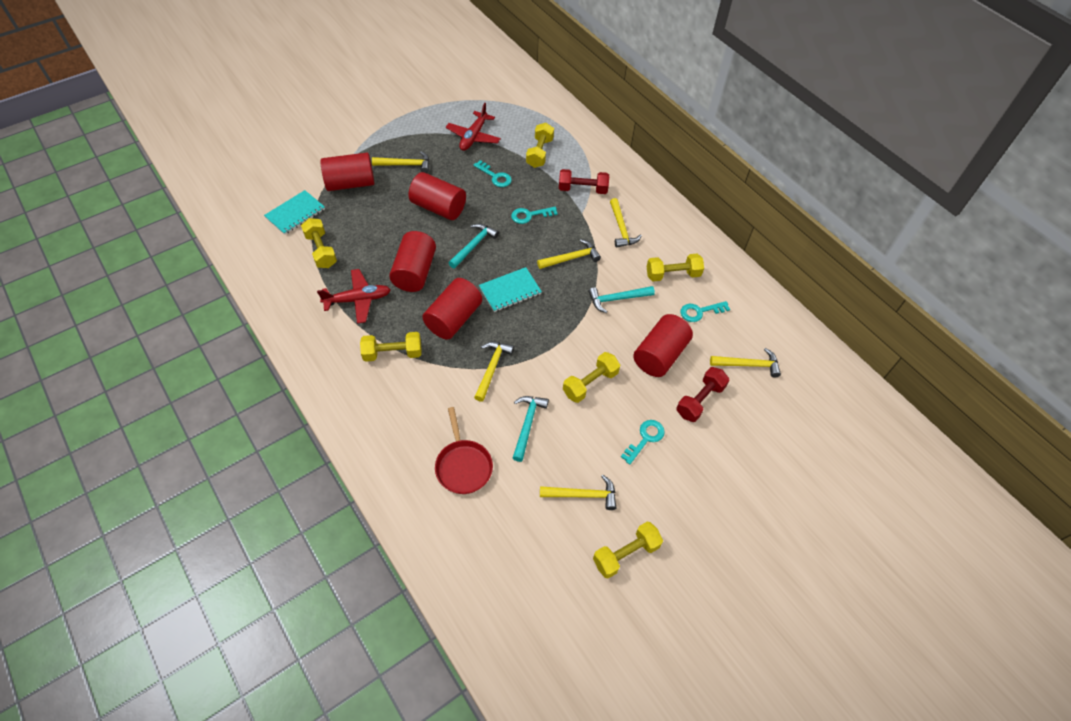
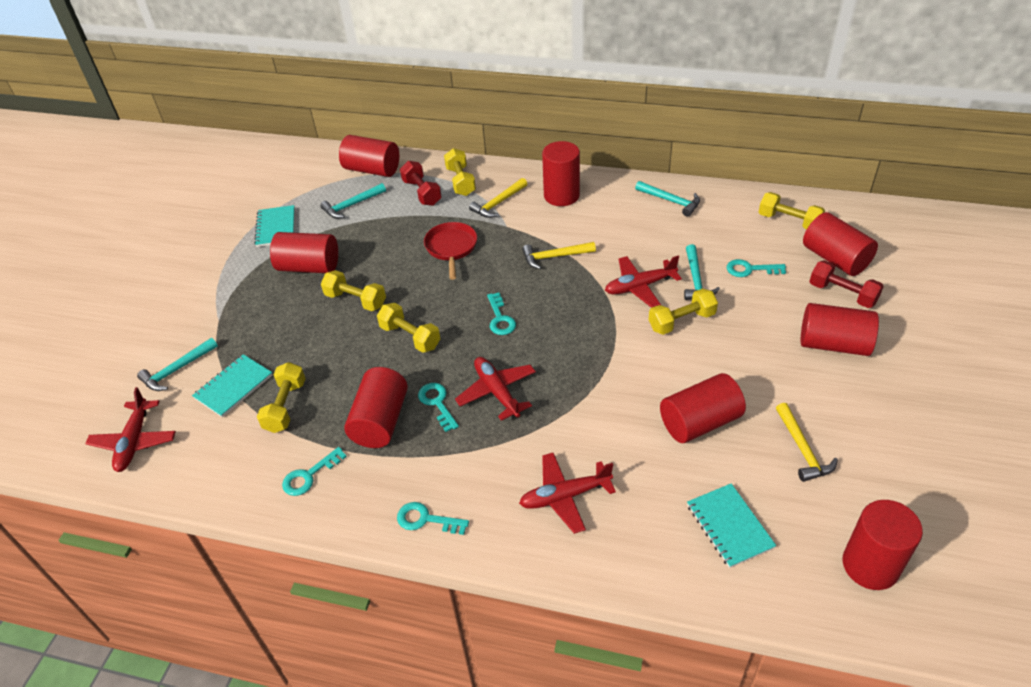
red cylinder: [320,153,374,191] [389,231,436,292] [409,172,466,220] [422,278,482,340] [633,314,693,377] = 5 -> [270,232,338,273] [339,135,399,177] [344,367,408,448] [542,141,580,206] [660,373,746,443] [801,303,879,356] [803,212,878,276] [842,500,923,590] = 8
red plane: [317,269,391,324] [446,103,501,151] = 2 -> [85,387,176,472] [455,357,536,421] [519,453,616,534] [605,256,682,308] = 4
turquoise hammer: [449,223,499,268] [513,396,549,462] [588,286,655,313] = 3 -> [137,338,218,391] [320,183,386,219] [635,181,700,216] [684,244,720,300] = 4
turquoise key: [473,160,512,187] [511,207,558,224] [621,420,665,464] [680,301,730,322] = 4 -> [282,447,347,496] [397,502,469,535] [418,383,459,432] [487,293,516,335] [727,259,786,277] = 5
turquoise notebook: [264,190,325,235] [479,267,542,312] = 2 -> [192,354,272,417] [254,205,295,247] [687,483,776,568] = 3
yellow hammer: [372,151,429,173] [474,342,514,402] [537,239,601,269] [540,475,616,510] [610,198,642,248] [710,348,781,378] = 6 -> [469,178,527,218] [522,242,596,269] [776,403,838,482] = 3

